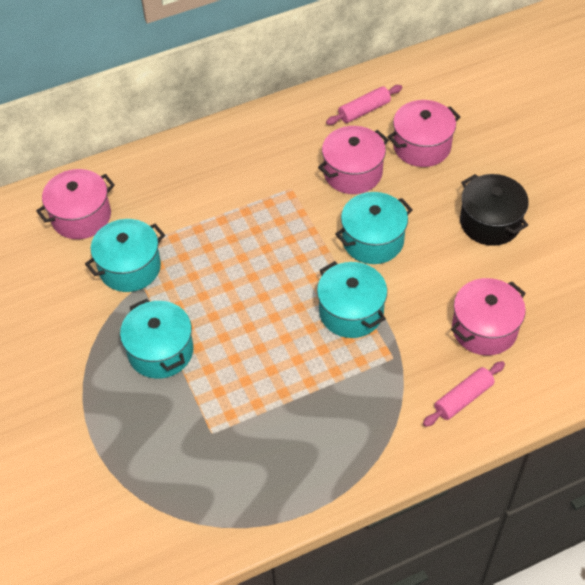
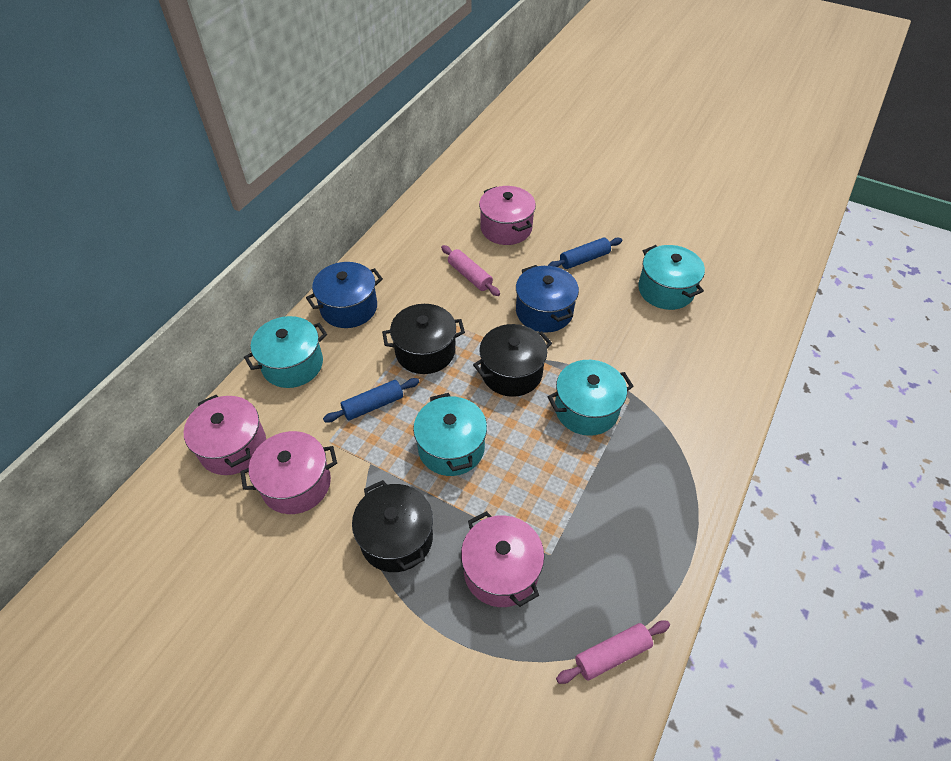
black pot: [460,174,529,246] = 1 -> [352,480,433,572] [382,304,465,374] [473,324,552,397] = 3
blue pot: none = 0 -> [306,262,383,328] [516,265,579,333] = 2
blue rolling pin: none = 0 -> [323,378,419,423] [548,238,622,269] = 2

